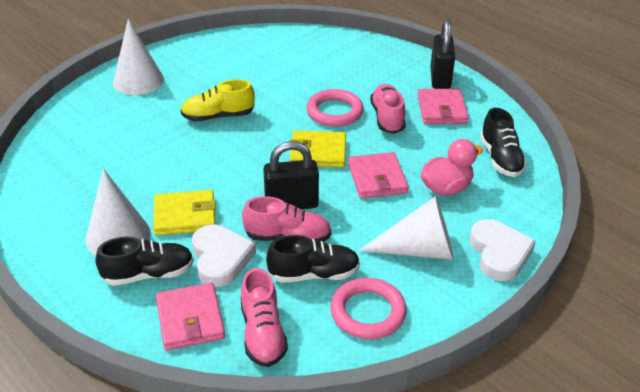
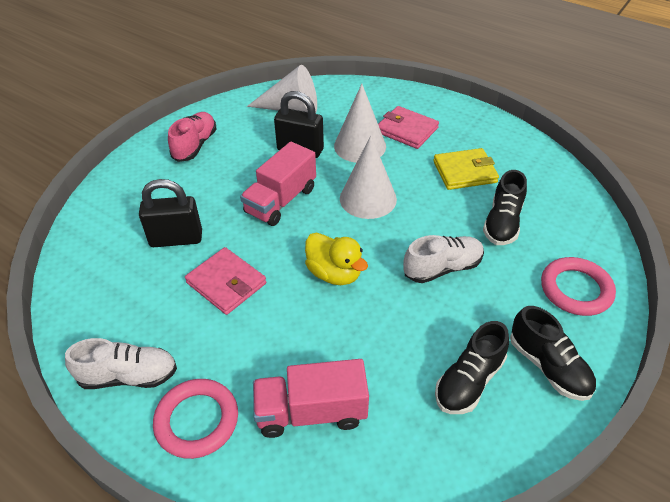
pink duck: [421,139,483,196] = 1 -> none = 0
pink shoe: [241,268,288,367] [242,196,331,242] [370,84,406,134] = 3 -> [168,112,217,162] = 1
pink truck: none = 0 -> [240,142,316,226] [253,359,369,438] = 2
pink wallet: [156,283,225,351] [348,152,409,199] [418,89,469,124] = 3 -> [185,247,266,315] [378,106,439,149] = 2
white heart: [192,225,256,287] [470,219,536,281] = 2 -> none = 0
white shoe: none = 0 -> [65,338,177,389] [403,235,484,283] = 2
yellow duck: none = 0 -> [305,232,368,285] = 1
yellow shoe: [181,79,255,122] = 1 -> none = 0
yellow wallet: [153,190,216,236] [290,130,346,168] = 2 -> [433,148,499,190] = 1

